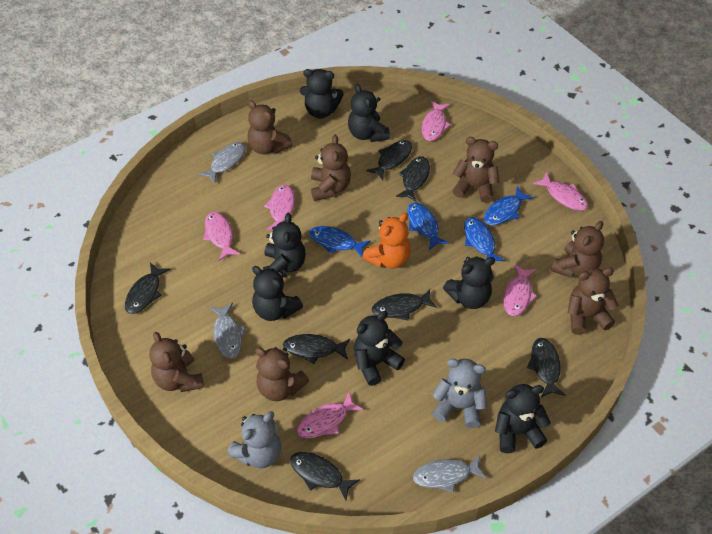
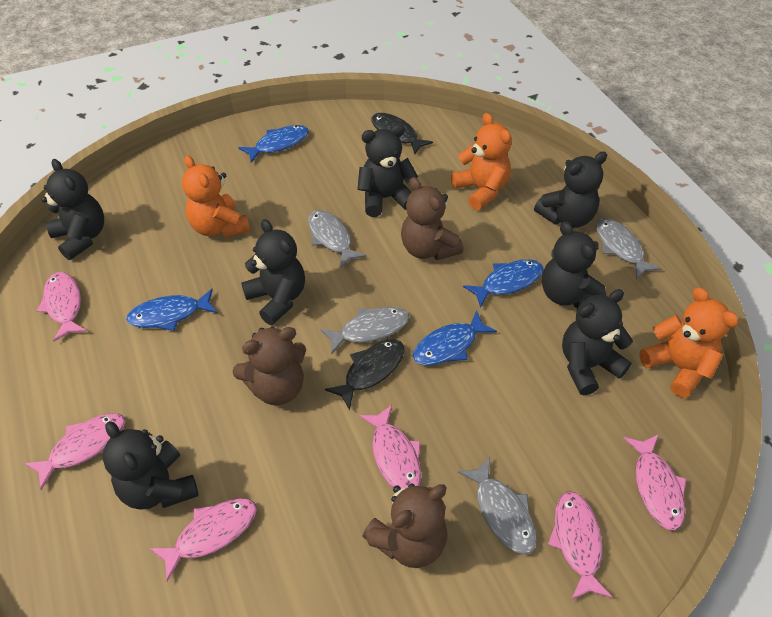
black fish: [125,263,170,314] [283,334,350,364] [290,452,359,500] [366,140,412,180] [372,289,437,320] [396,157,430,202] [527,338,565,397] = 7 -> [325,339,404,410] [371,113,433,154] = 2
brown teddy bear: [149,332,204,392] [248,100,293,155] [255,347,309,401] [311,135,351,201] [452,137,499,203] [551,221,604,278] [568,268,618,335] = 7 -> [233,327,306,405] [362,484,448,568] [401,177,463,260] = 3
grey fish: [198,142,246,183] [210,303,246,358] [413,455,487,493] = 3 -> [308,210,366,268] [320,307,409,355] [458,457,537,555] [596,218,662,280] = 4
grey teddy bear: [227,411,281,468] [432,359,488,428] = 2 -> none = 0
orange teddy bear: [362,213,411,269] = 1 -> [182,155,250,238] [451,113,512,210] [639,287,739,398] = 3

